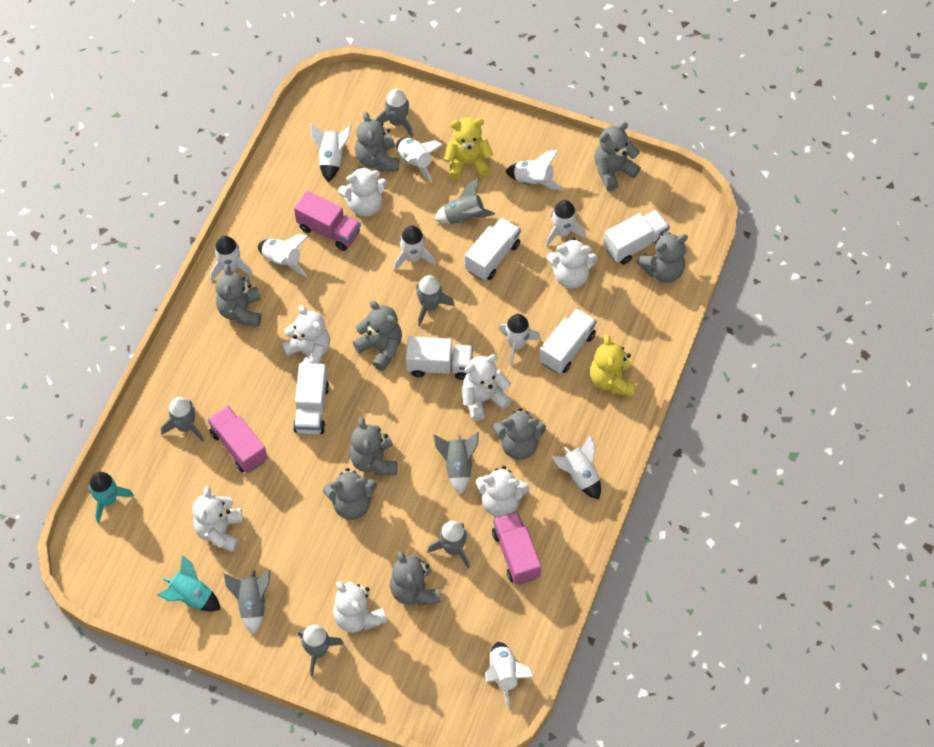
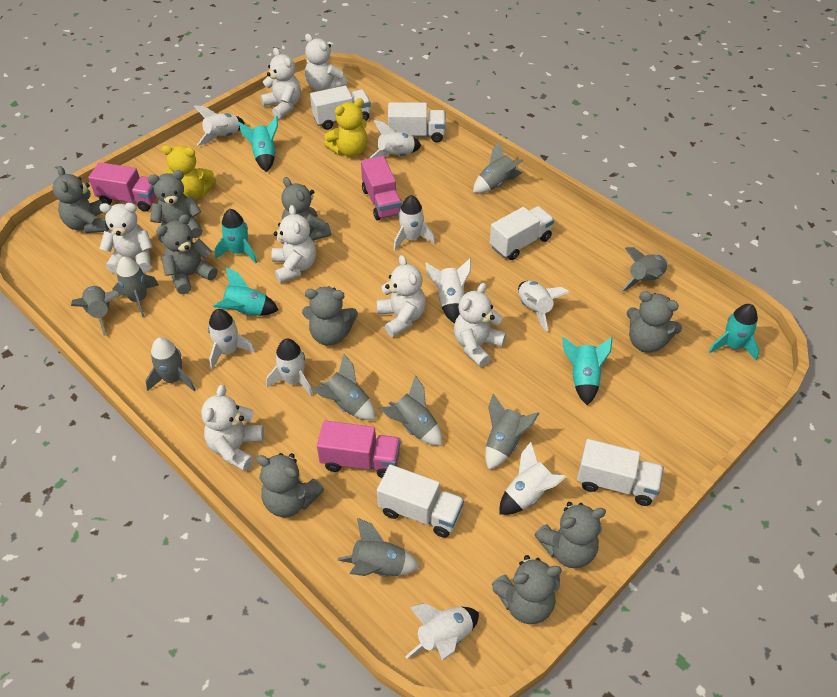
grey rocket: [161,397,204,442] [224,570,270,635] [298,625,344,677] [376,89,413,137] [416,275,454,326] [427,521,470,568] [433,432,479,495] [434,178,495,224] = 8 -> [71,286,120,336] [113,257,159,317] [145,337,196,391] [311,354,376,420] [338,518,419,577] [379,375,442,446] [473,141,524,193] [485,394,540,470] [621,247,668,291] = 9
turquoise rocket: [89,472,134,523] [157,555,221,611] = 2 -> [213,267,279,316] [215,209,257,263] [239,115,278,172] [562,337,613,405] [709,304,759,360] = 5
white rocket: [210,236,253,281] [258,234,308,277] [311,124,351,182] [393,226,436,271] [396,138,443,182] [485,642,534,708] [499,314,541,366] [506,150,562,190] [545,200,586,247] [552,435,601,500] = 10 -> [194,106,245,145] [208,309,255,369] [266,338,313,397] [369,120,421,159] [393,195,435,251] [405,603,479,661] [425,258,471,323] [499,442,567,515] [518,281,569,332] = 9

